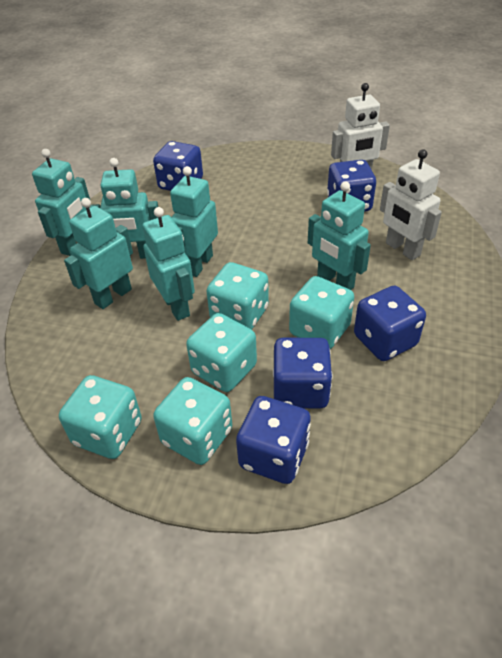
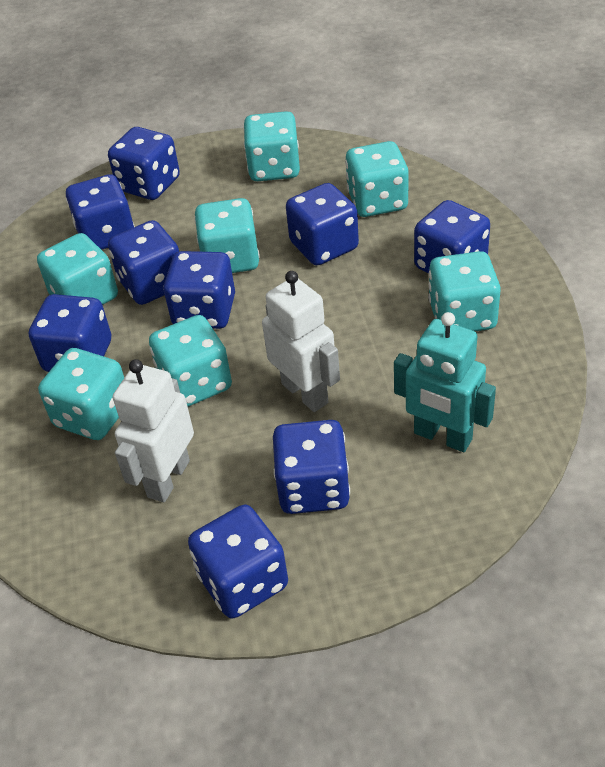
blue dice: [153,141,203,191] [236,396,311,484] [273,338,332,409] [327,160,376,212] [354,286,426,361] = 5 -> [29,294,111,372] [66,174,135,250] [108,127,180,200] [108,220,179,305] [163,251,235,329] [188,504,288,619] [273,420,350,514] [286,183,359,265] [414,200,490,273] = 9
turquoise dice: [59,375,142,459] [153,377,232,465] [186,313,257,392] [206,262,269,329] [289,276,354,349] = 5 -> [37,233,118,305] [38,348,124,440] [149,315,232,407] [194,198,260,273] [243,111,300,181] [345,141,408,217] [428,251,501,331] = 7
turquoise robot: [32,149,90,256] [64,198,133,309] [90,158,158,259] [142,207,195,321] [170,166,218,277] [308,181,371,290] = 6 -> [394,312,496,452] = 1

